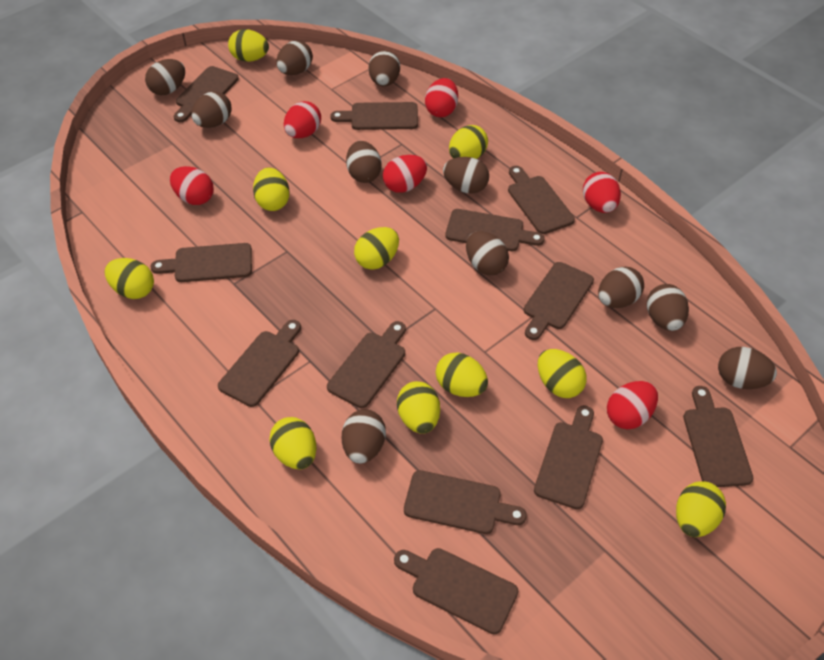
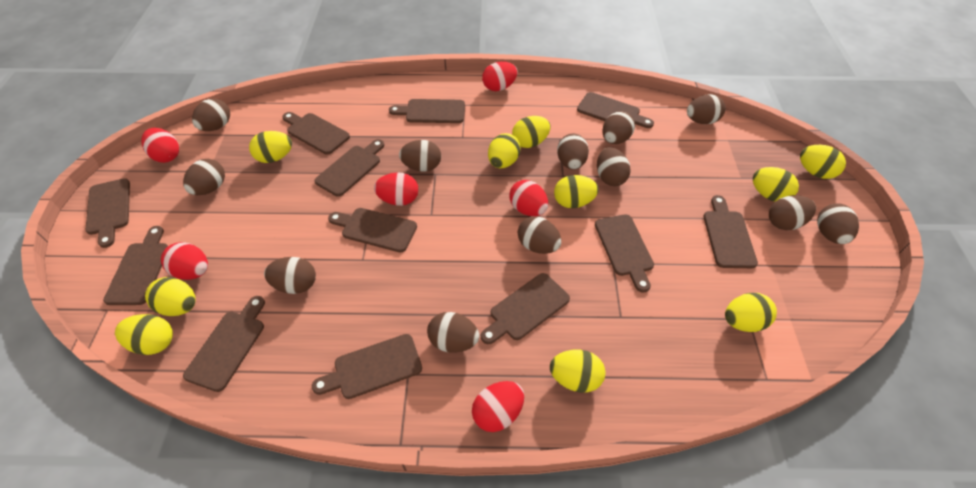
brown egg: [145,59,185,95] [191,92,231,128] [276,40,313,75] [342,409,386,464] [346,141,381,183] [368,50,400,86] [443,157,489,194] [466,231,509,275] [598,267,644,308] [647,284,689,331] [718,347,777,389] = 11 -> [183,159,225,195] [192,99,230,131] [264,257,316,294] [399,140,441,172] [427,312,479,353] [518,216,561,254] [557,134,589,170] [597,147,631,186] [602,111,635,144] [687,94,726,124] [769,195,816,230] [817,203,859,244] = 12

